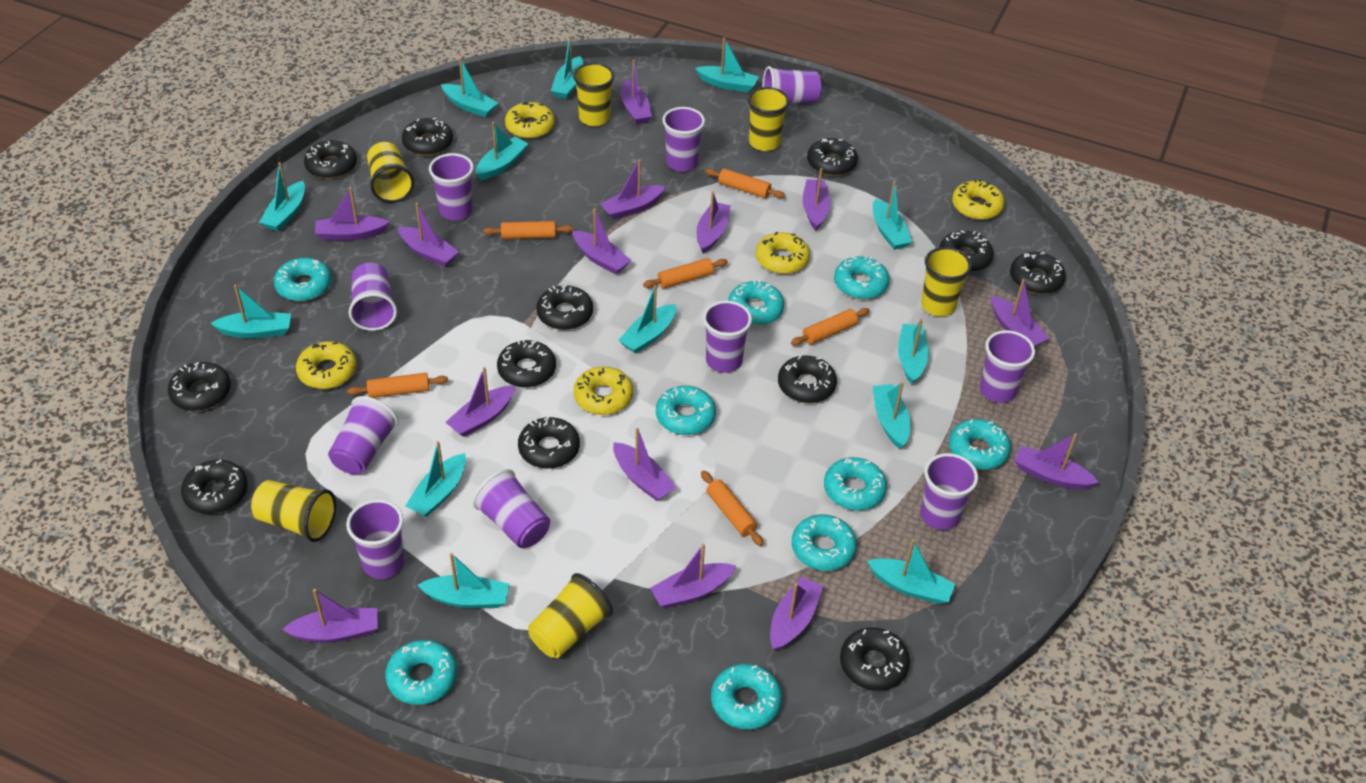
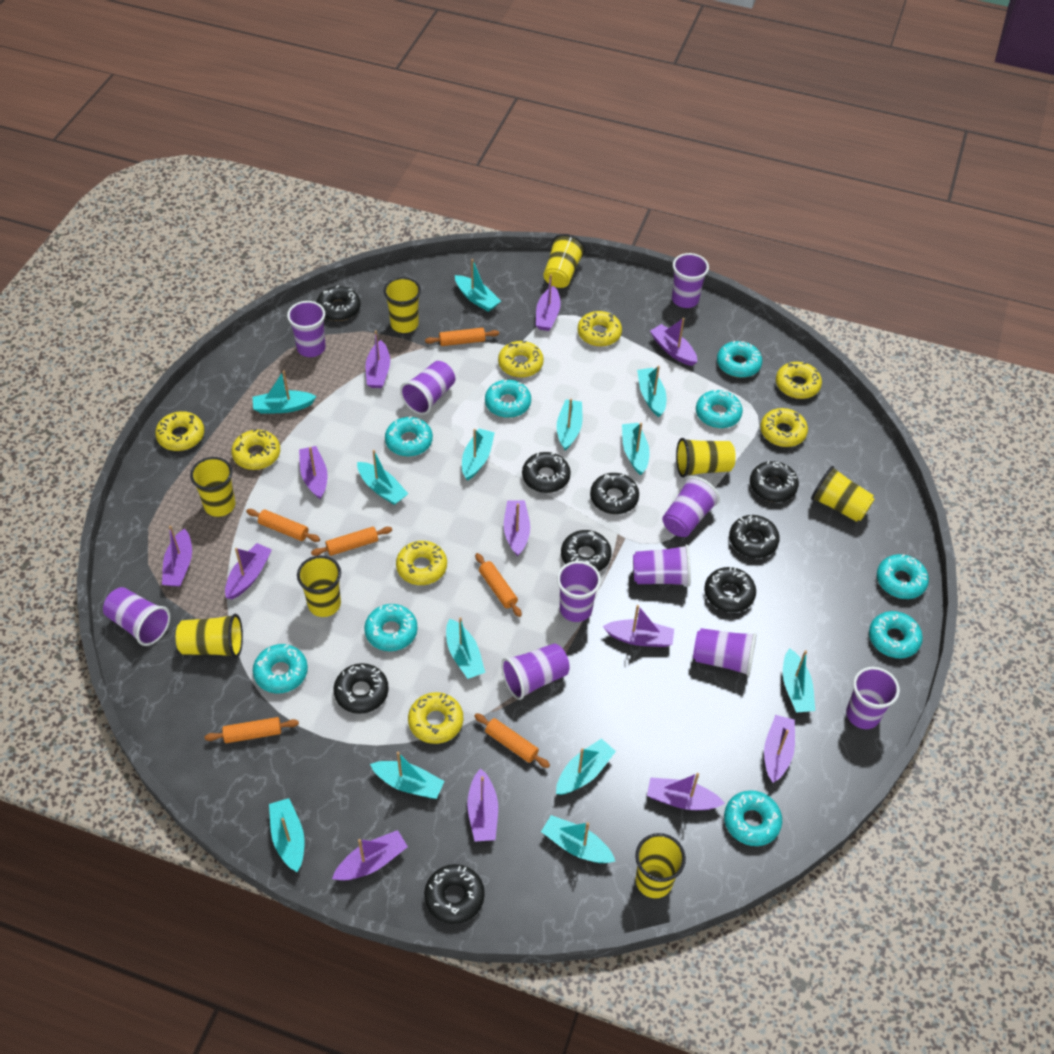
black donut: [168,362,231,411] [181,460,248,514] [304,140,357,179] [402,118,453,156] [497,339,556,388] [518,417,580,469] [536,285,593,330] [778,355,837,403] [807,138,858,176] [840,627,910,691] [939,230,993,272] [1010,252,1066,294] = 12 -> [316,285,361,321] [334,663,389,714] [424,864,485,924] [522,452,571,493] [561,530,612,572] [590,473,639,514] [704,567,756,613] [729,515,780,558] [750,461,799,502] = 9
purple boat: [282,589,378,643] [315,187,389,241] [398,203,459,267] [445,367,515,437] [573,209,631,275] [600,159,665,220] [613,428,676,501] [621,60,652,124] [650,543,736,608] [696,191,731,254] [770,577,823,651] [802,168,830,230] [991,279,1049,347] [1015,433,1099,490] = 14 -> [162,526,192,587] [225,543,272,599] [299,446,328,500] [332,830,408,880] [366,330,390,388] [467,768,498,841] [504,500,530,556] [536,274,561,331] [603,605,674,647] [647,773,725,810] [650,318,697,366] [764,715,795,783] = 12
yellow cup: [251,480,336,542] [367,142,414,203] [528,573,613,658] [573,63,614,126] [748,87,789,151] [921,247,972,317] = 6 -> [176,614,243,658] [190,457,235,517] [297,556,341,617] [384,277,421,333] [543,234,586,288] [635,833,686,898] [676,438,736,478] [811,466,875,522] = 8
yellow donut: [296,341,357,389] [505,102,555,139] [574,366,633,415] [756,232,810,274] [952,179,1005,220] = 5 -> [155,411,204,451] [231,429,280,470] [396,541,447,585] [408,692,463,744] [498,341,544,378] [578,311,622,347] [760,408,808,447] [776,362,822,399] = 8

